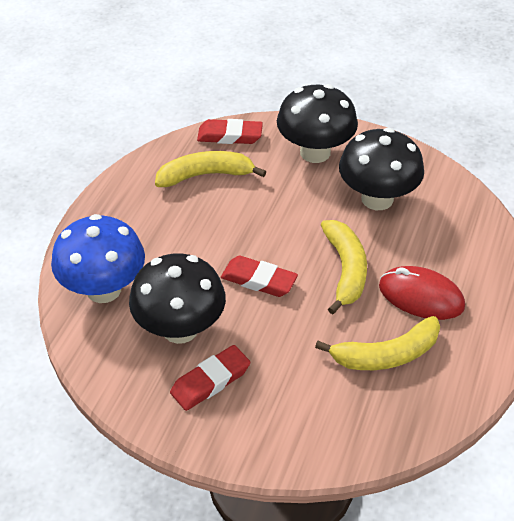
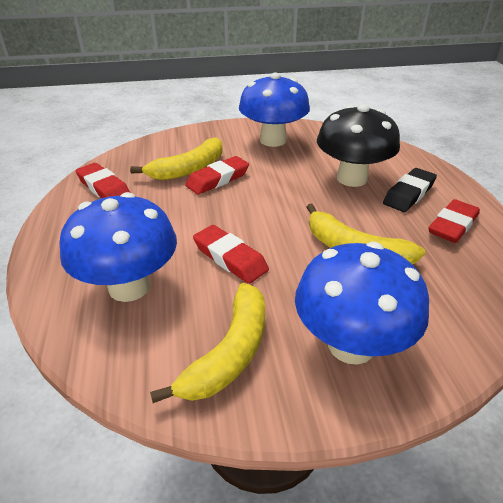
black eraser: none = 0 -> [383,168,437,212] = 1
black mushroom: [129,253,226,344] [277,84,358,163] [339,128,424,210] = 3 -> [317,104,400,187] = 1
blue mushroom: [51,214,145,303] = 1 -> [59,192,177,302] [239,73,310,147] [295,242,429,365] = 3
red eraser: [170,345,250,411] [197,119,263,144] [221,256,298,297] = 3 -> [76,163,130,198] [185,156,249,194] [193,225,269,284] [429,199,480,243] = 4
red mouse: [379,266,465,320] = 1 -> none = 0

